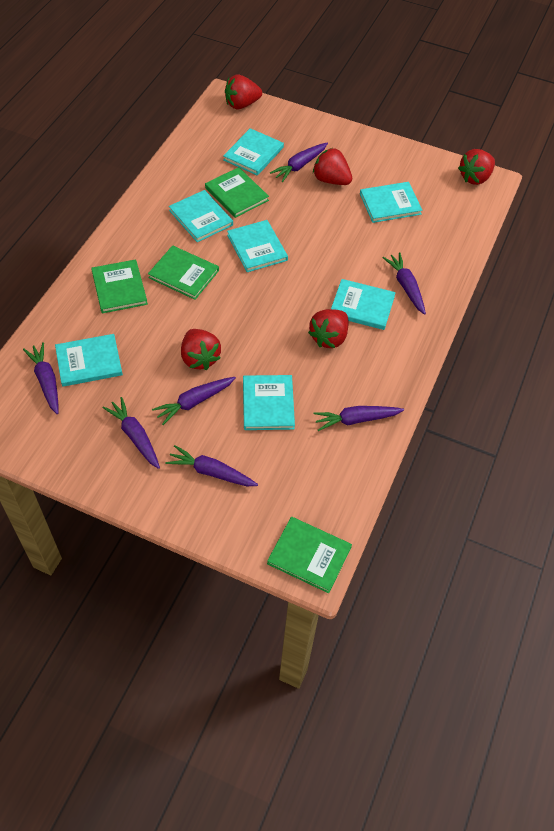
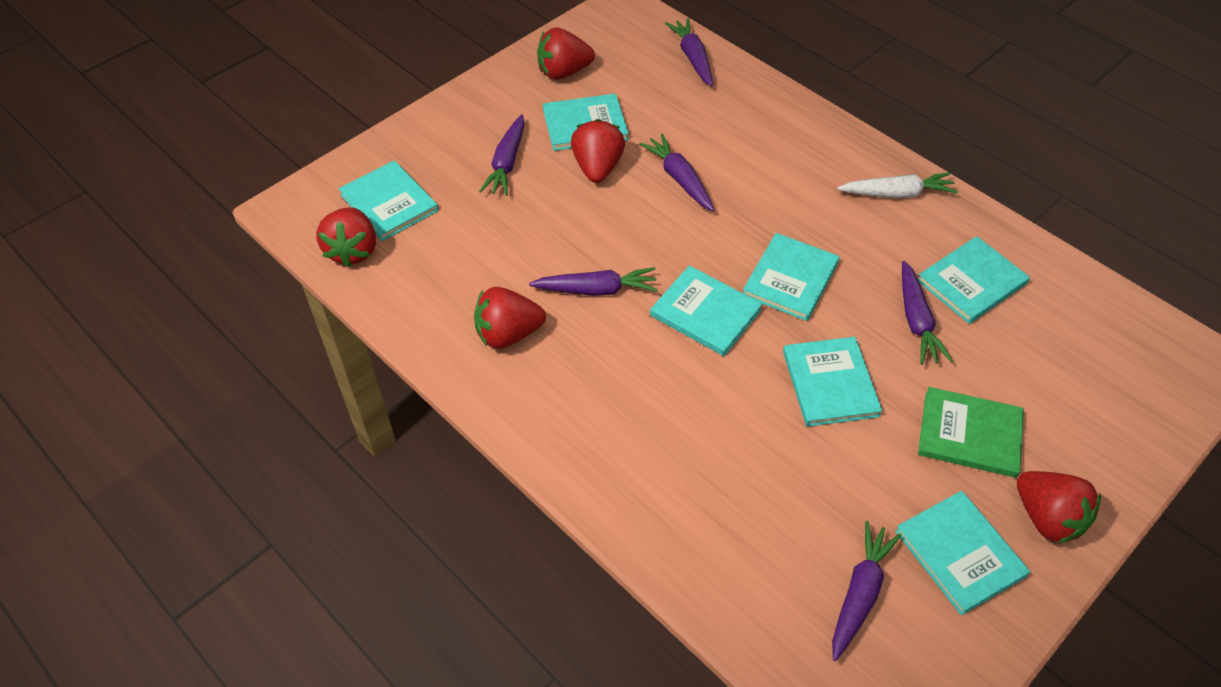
green book: [91,259,148,313] [148,245,219,300] [205,167,269,218] [267,517,352,593] = 4 -> [918,387,1024,478] = 1
purple carrot: [23,342,58,414] [103,397,160,469] [152,377,236,425] [166,445,258,486] [270,143,328,182] [313,406,404,431] [383,252,426,315] = 7 -> [479,114,525,196] [529,267,658,296] [639,134,714,211] [665,18,713,86] [832,520,902,661] [902,261,953,365] = 6
white carrot: none = 0 -> [837,172,958,198] = 1

